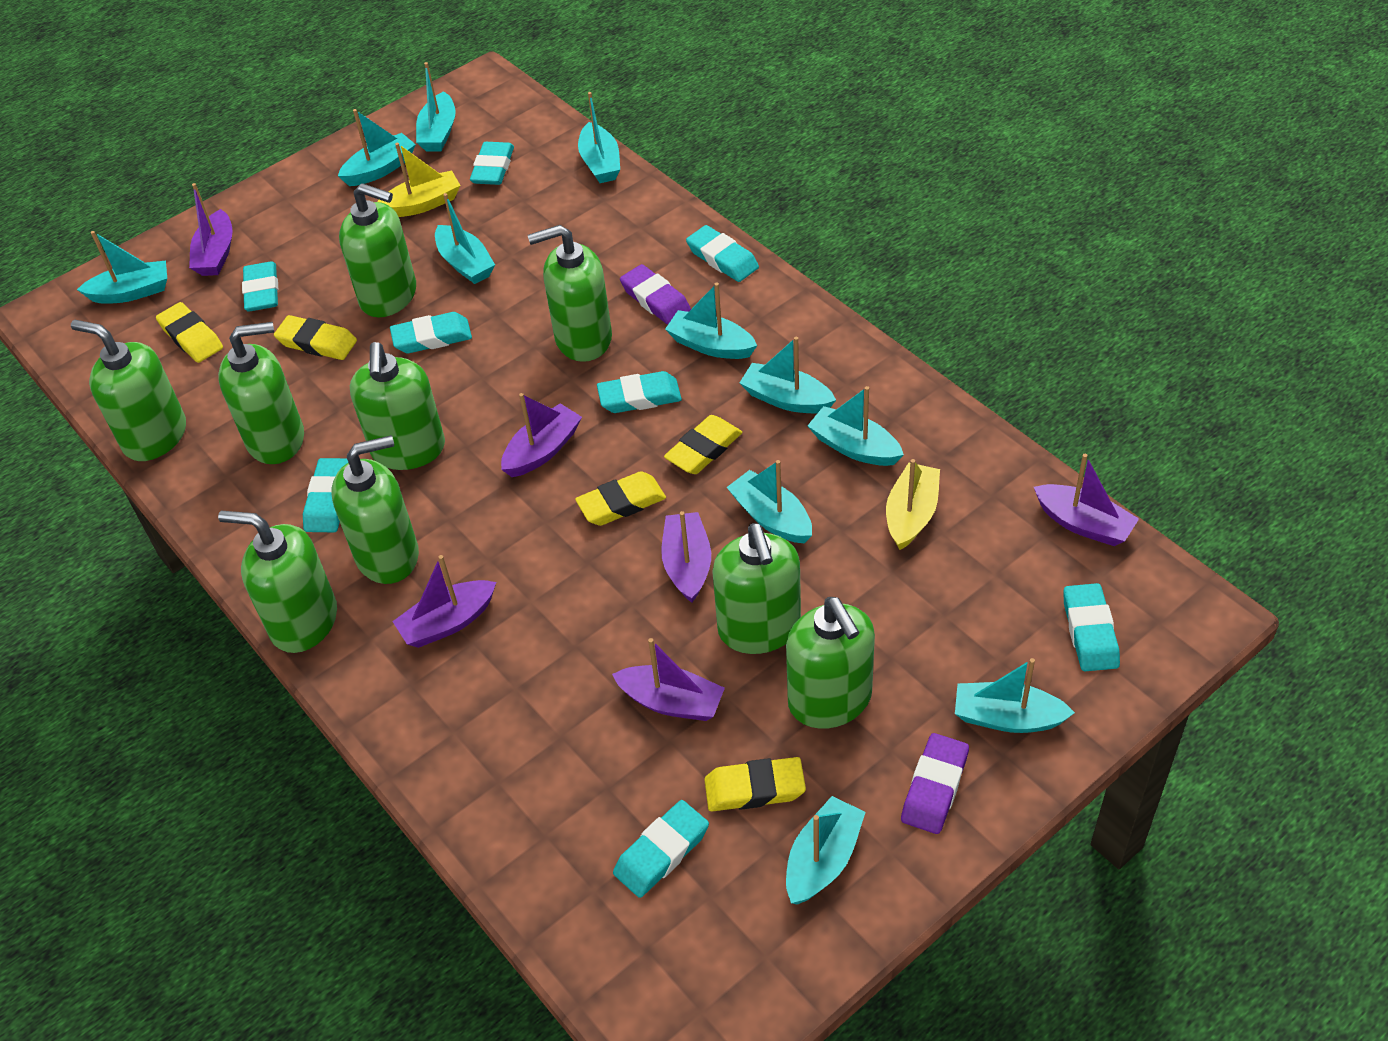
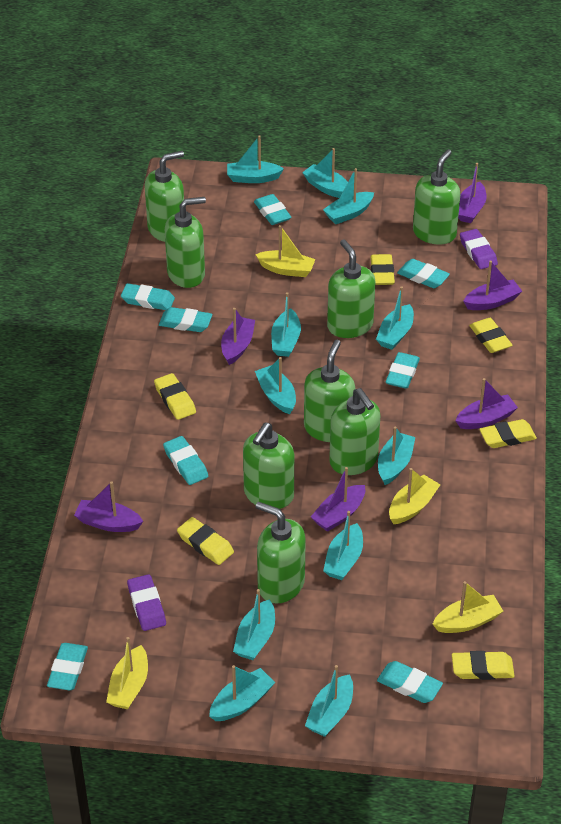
green soap dispenser: [71,320,186,461] [218,322,304,464] [218,510,337,653] [332,435,419,584] [339,183,416,317] [350,342,445,470] [528,225,612,362] [712,523,801,654] [786,597,875,729] = 9 -> [145,151,184,242] [165,197,206,288] [243,423,294,509] [256,502,306,604] [304,340,356,442] [327,239,375,338] [329,388,381,475] [413,149,460,244] = 8
yellow boat: [377,143,461,217] [886,459,940,550] = 2 -> [106,637,148,710] [255,225,316,277] [389,468,440,524] [433,581,503,633] = 4
yellow eraser: [156,302,223,363] [274,315,357,360] [575,471,666,526] [664,415,742,474] [704,757,806,811] = 5 -> [154,373,196,420] [177,517,234,565] [371,254,395,285] [452,651,515,680] [469,318,513,353] [479,419,537,448] = 6

